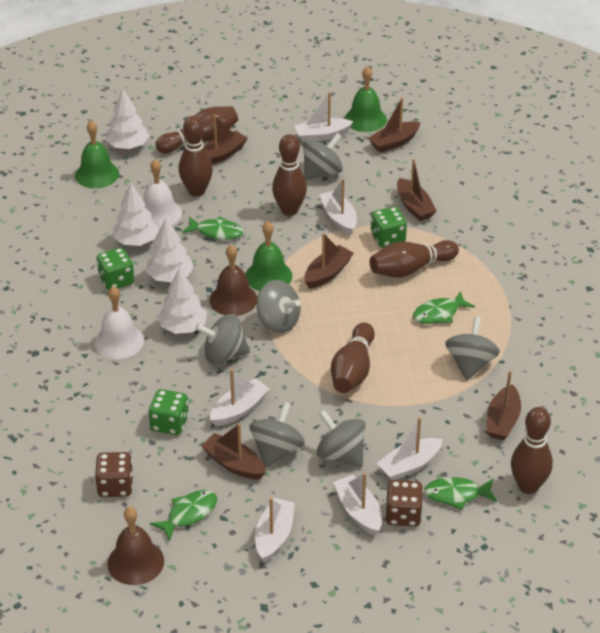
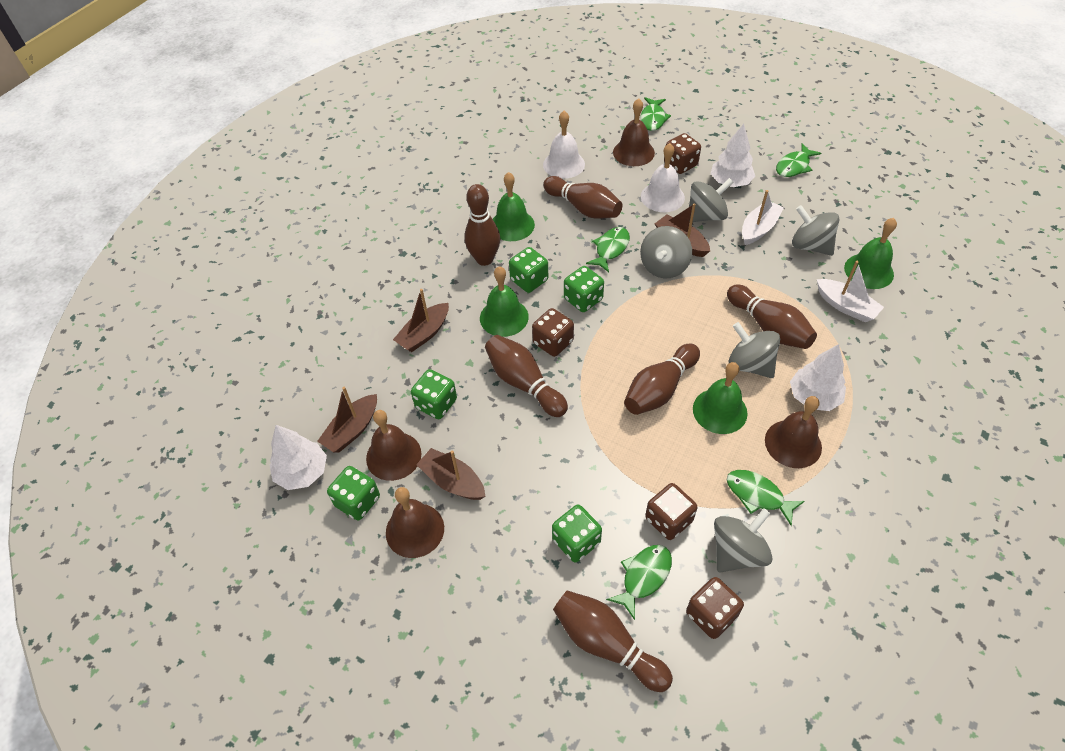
brown bell: [107,507,164,585] [209,244,257,316] = 2 -> [366,410,421,481] [386,487,444,558] [613,98,655,166] [765,396,822,468] = 4
brown boat: [201,423,266,480] [204,115,248,165] [304,233,354,289] [368,97,421,153] [397,159,437,221] [486,370,521,441] = 6 -> [317,387,377,453] [393,289,449,352] [416,448,485,500] [655,203,710,257] = 4
brown dice: [95,452,133,497] [385,480,423,527] = 2 -> [532,308,574,357] [645,483,698,540] [664,133,701,174] [686,577,744,639] = 4
green bell: [75,121,119,188] [245,221,292,291] [345,66,387,132] = 3 -> [480,266,529,337] [493,172,535,241] [693,362,747,434] [844,218,897,289] = 4
green dice: [97,247,134,290] [149,389,189,435] [371,207,407,248] = 3 -> [327,466,380,520] [411,369,457,419] [509,247,548,293] [552,505,602,563] [564,266,604,312] = 5
green fish: [150,490,217,542] [182,216,244,240] [413,291,475,324] [424,477,497,510] = 4 -> [586,227,630,272] [606,545,672,620] [640,97,671,131] [727,470,805,526] [776,143,821,177] = 5
grey spinning top: [195,314,250,365] [250,402,305,468] [257,280,301,333] [303,133,343,181] [317,410,366,468] [445,316,500,381] = 6 -> [640,226,692,279] [689,178,733,223] [714,508,773,573] [729,322,780,378] [792,205,839,256] = 5
white boat: [210,369,270,426] [255,498,295,562] [294,92,354,142] [319,179,357,235] [333,473,382,535] [377,417,443,480] = 6 -> [742,190,784,245] [817,261,884,322] = 2
white tree: [106,89,149,149] [113,183,159,246] [146,218,194,282] [158,268,207,334] = 4 -> [270,425,327,490] [711,124,755,187] [790,344,846,411] = 3

